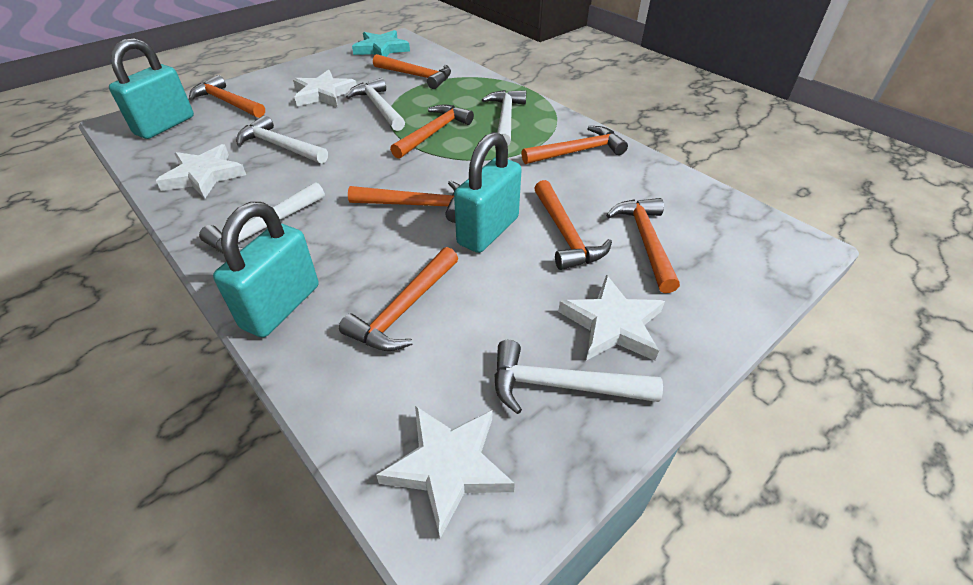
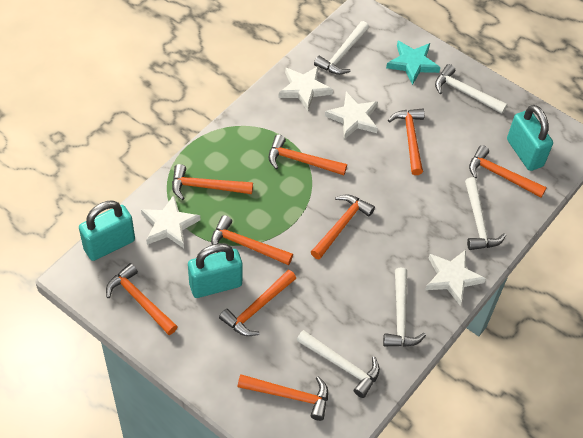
orange hammer: [189,75,265,118] [339,247,458,351] [348,181,460,223] [373,54,451,89] [390,105,474,159] [521,126,628,164] [534,180,612,270] [606,198,680,293] = 8 -> [106,263,178,335] [172,164,253,200] [211,215,293,265] [219,270,296,336] [237,374,328,421] [269,135,347,175] [311,194,375,260] [388,109,425,175] [469,145,547,198] = 9

